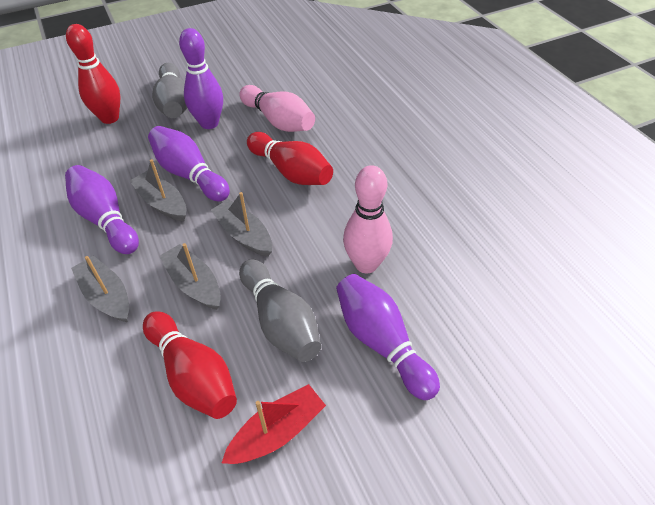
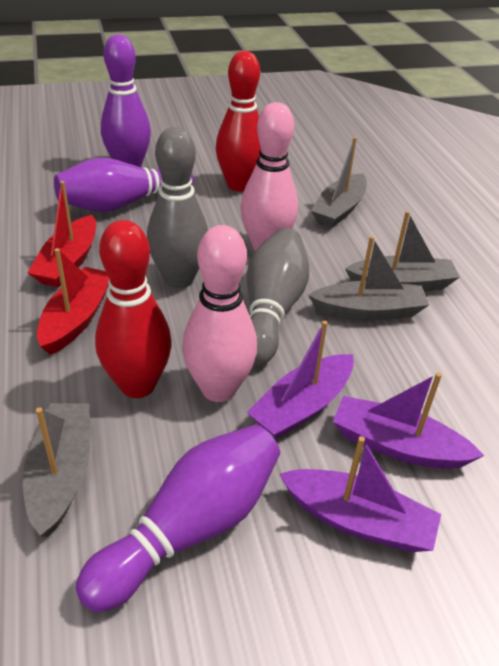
purple boat: none = 0 -> [247,321,354,439] [279,436,441,552] [333,372,484,469] = 3
purple bowling pin: [65,165,139,254] [148,126,230,201] [179,28,223,129] [336,274,440,400] = 4 -> [54,158,194,212] [76,424,280,612] [101,34,151,167] = 3
red boat: [222,384,326,464] = 1 -> [28,181,96,287] [37,248,109,355] = 2
red bowling pin: [66,24,120,124] [143,311,237,419] [247,132,333,185] = 3 -> [95,220,172,398] [216,51,261,192] = 2

